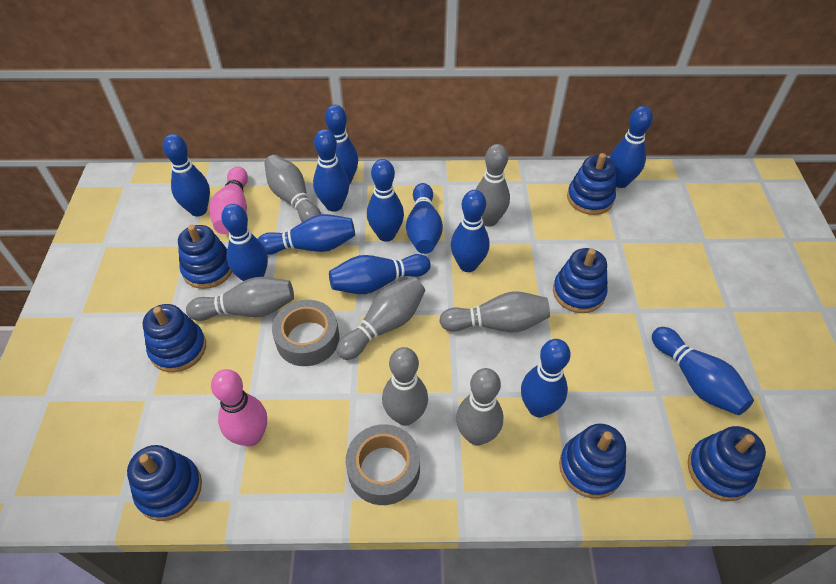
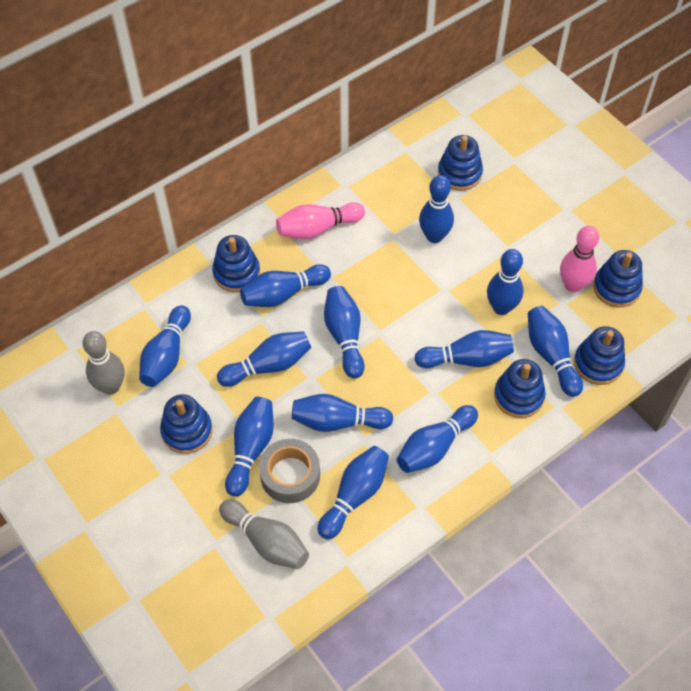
blue stacking toy: [127,445,202,521] [143,304,206,372] [178,225,232,289] [553,248,608,313] [559,424,626,499] [567,153,616,215] [688,426,766,501] = 7 -> [160,394,212,454] [212,235,260,292] [438,135,483,191] [494,359,546,418] [574,326,625,385] [593,250,643,307] = 6
grey bowling pin: [186,277,294,321] [264,154,321,222] [336,277,425,360] [382,347,428,426] [439,291,550,332] [456,368,503,445] [476,144,510,227] = 7 -> [82,331,125,395] [219,499,309,569] = 2
grey tape: [272,300,339,366] [346,424,420,505] = 2 -> [259,439,320,503] = 1

